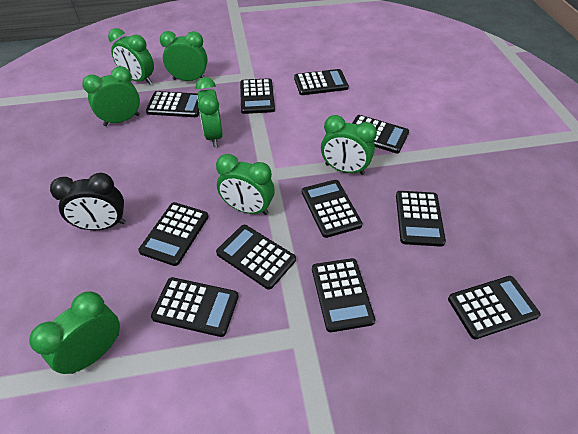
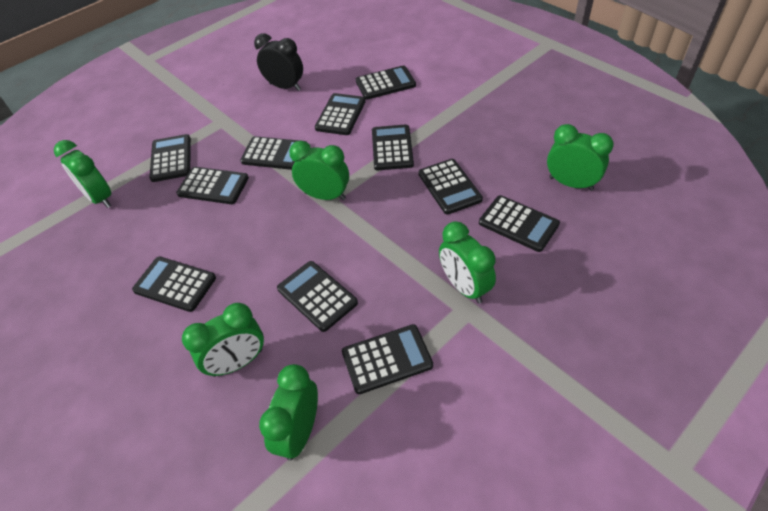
green clock: [29,291,120,374] [82,66,140,126] [108,28,154,85] [160,31,208,81] [196,77,223,147] [216,154,275,215] [321,115,377,175] = 7 -> [54,140,112,208] [182,303,264,377] [259,364,318,461] [289,141,349,200] [439,222,496,304] [547,124,614,191] = 6

